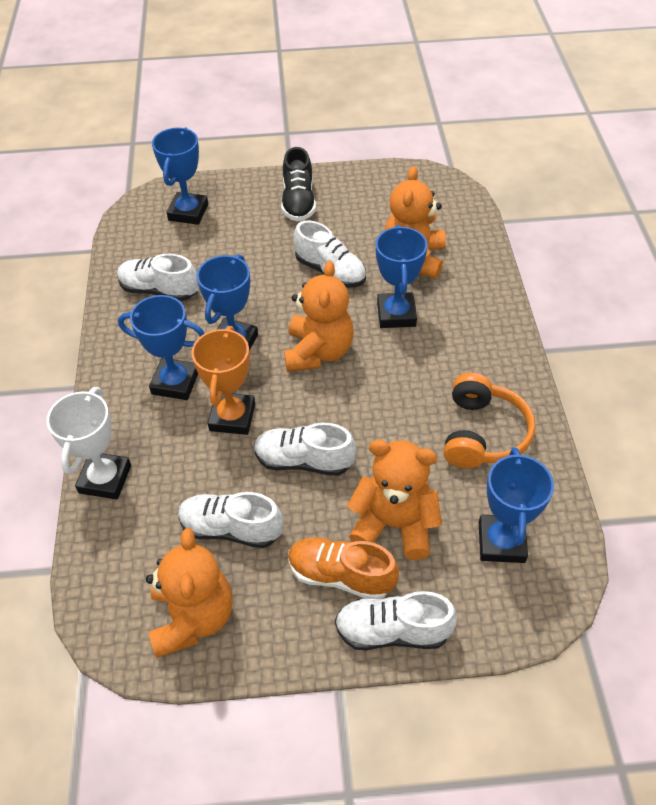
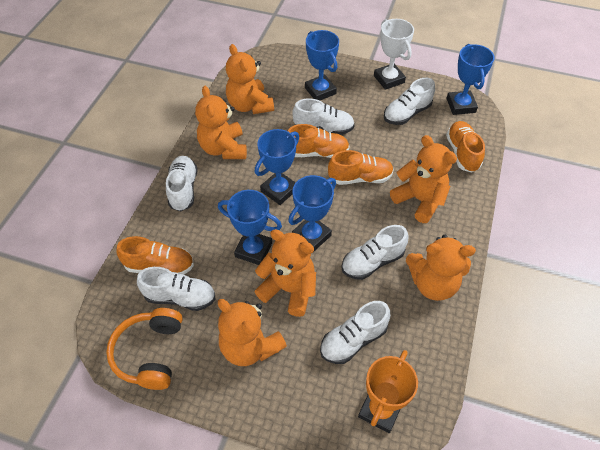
black shoe: [281,147,316,221] = 1 -> none = 0
orange shoe: [288,537,399,599] = 1 -> [117,236,194,275] [288,124,350,158] [328,150,394,185] [446,121,485,173] = 4
orange teddy bear: [146,528,233,658] [284,261,354,372] [347,440,442,560] [384,166,446,279] = 4 -> [195,86,247,159] [218,299,287,366] [226,44,274,114] [254,229,316,317] [390,135,457,223] [406,235,476,301] = 6
white shoe: [117,254,199,301] [178,492,283,548] [254,423,356,476] [294,220,366,288] [335,591,457,650] = 5 -> [137,267,215,311] [166,156,198,211] [292,99,355,135] [320,301,390,364] [342,225,408,280] [384,78,435,125] = 6

